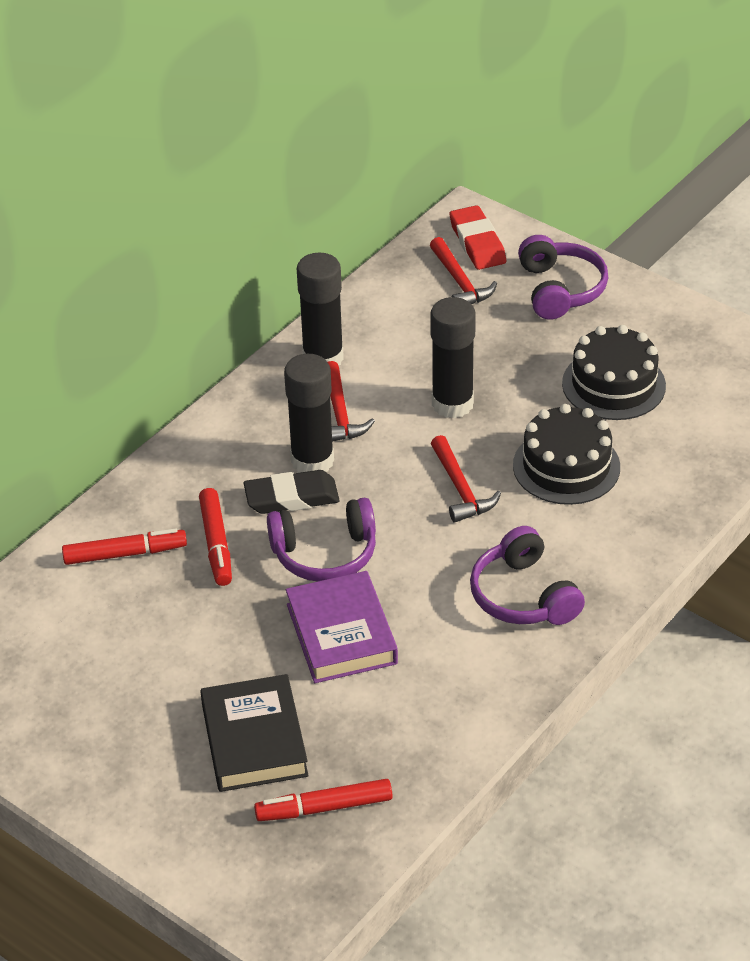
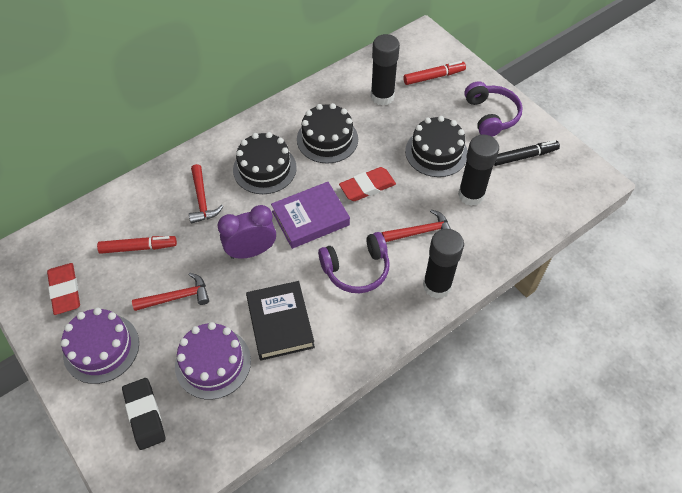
black cake: [513,404,620,505] [562,325,666,420] = 2 -> [233,132,297,194] [297,103,358,163] [405,116,468,177] = 3
black marker: none = 0 -> [494,140,560,166] = 1
purple cake: none = 0 -> [61,308,139,384] [175,322,251,400] = 2
purple clock: none = 0 -> [218,205,276,259] = 1
purple headphones: [267,497,376,581] [470,526,585,625] [518,235,608,320] = 3 -> [318,232,390,293] [464,81,523,137] = 2
red eraser: [450,205,506,270] = 1 -> [47,263,80,315] [339,167,396,201] = 2
red marker: [62,528,187,565] [199,488,232,586] [254,779,393,821] = 3 -> [97,236,177,254] [403,61,466,85] = 2

